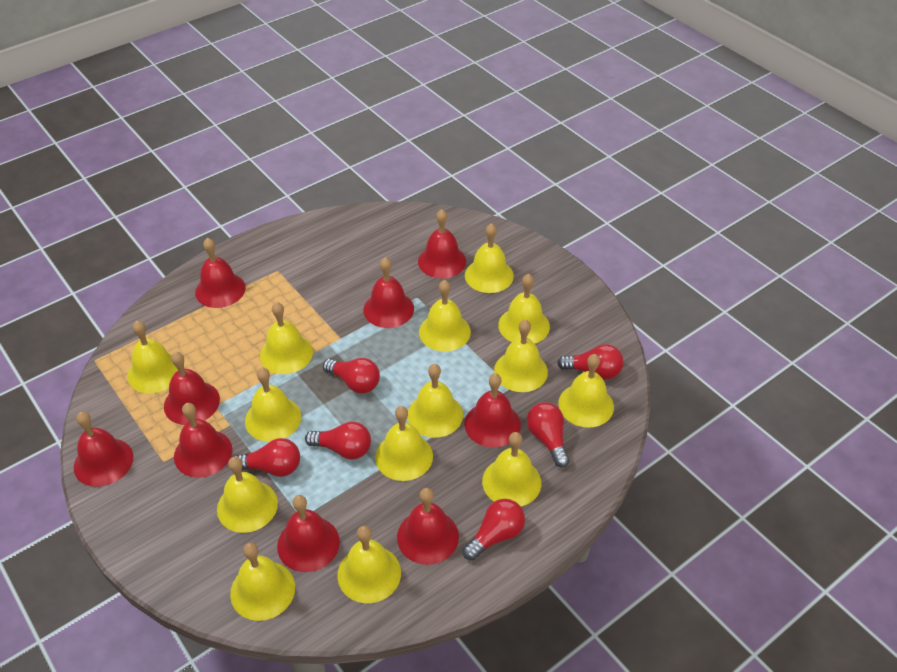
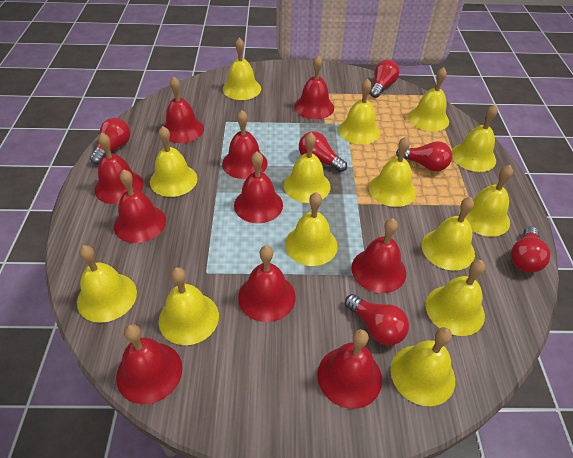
red bell: [74,412,133,487] [164,352,220,425] [174,403,232,478] [195,238,246,308] [277,495,340,572] [363,257,414,328] [397,488,459,565] [418,209,466,278] [464,373,521,448] = 9 -> [94,133,144,204] [114,170,166,243] [116,324,182,404] [163,77,204,143] [222,110,268,179] [234,152,283,223] [238,245,296,322] [294,55,334,119] [317,329,382,409] [351,218,406,293] = 10

